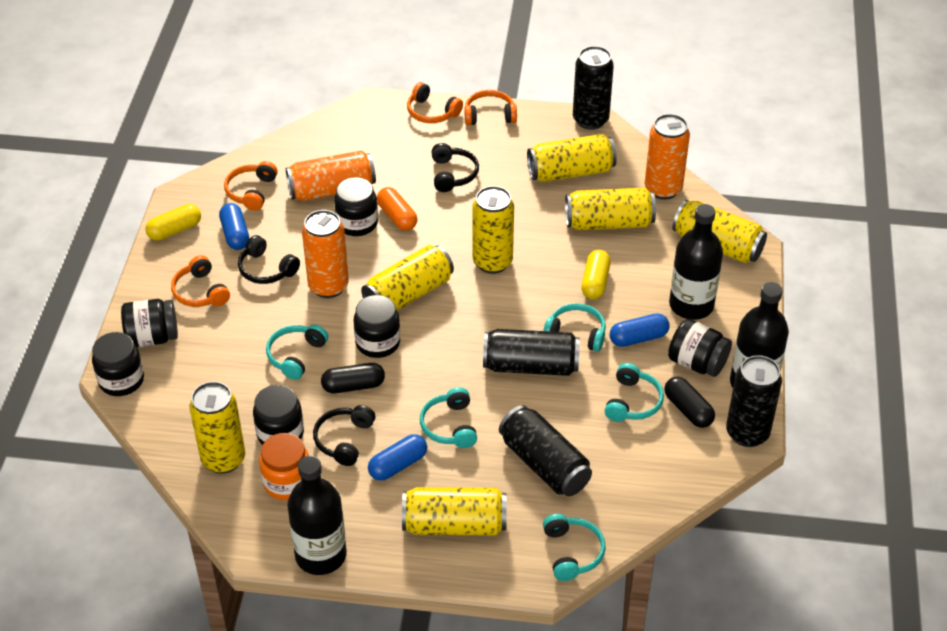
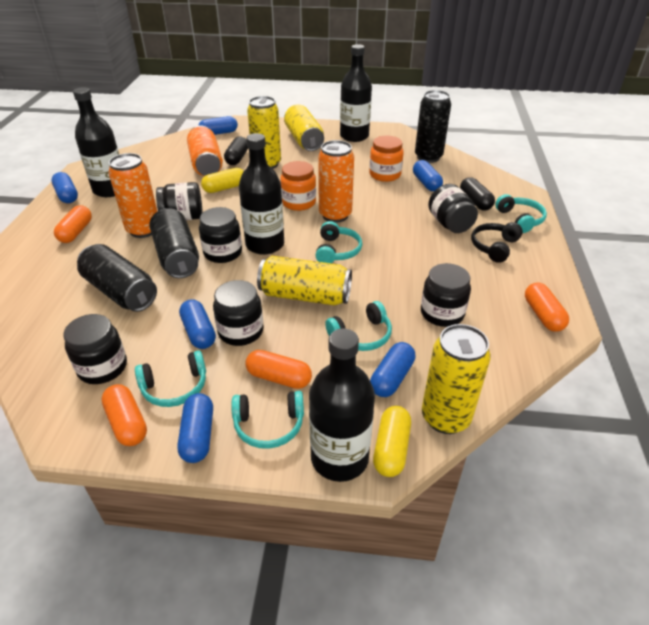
black bottle: [287,456,347,575] [669,204,723,320] [730,282,789,387] = 3 -> [73,87,119,197] [239,133,284,255] [309,328,375,482] [340,44,372,142] = 4
black can: [483,329,580,376] [499,405,592,496] [573,46,614,130] [726,355,782,447] = 4 -> [77,244,157,312] [149,208,199,278] [415,90,451,163] = 3
black headphones: [238,235,300,284] [313,405,375,466] [432,143,479,192] = 3 -> [471,222,523,263] = 1
blue capsule: [219,203,249,250] [368,434,427,481] [610,314,670,347] = 3 -> [52,172,78,203] [177,393,213,463] [179,299,216,349] [198,116,238,135] [370,342,416,397] [413,160,443,191] = 6
orange capsule: [377,187,417,231] = 1 -> [54,205,92,243] [101,384,147,446] [246,350,312,389] [525,283,569,332] = 4
orange headphones: [171,255,230,307] [224,161,278,211] [407,82,463,123] [464,90,517,125] = 4 -> none = 0
orange jar: [259,433,309,500] = 1 -> [280,161,316,211] [369,136,403,182] = 2
yellow can: [189,381,245,474] [361,245,454,310] [402,487,507,535] [473,186,514,274] [527,134,617,182] [565,188,656,230] [672,200,767,263] = 7 -> [247,96,281,169] [257,256,352,305] [284,104,324,151] [422,324,491,434] = 4

